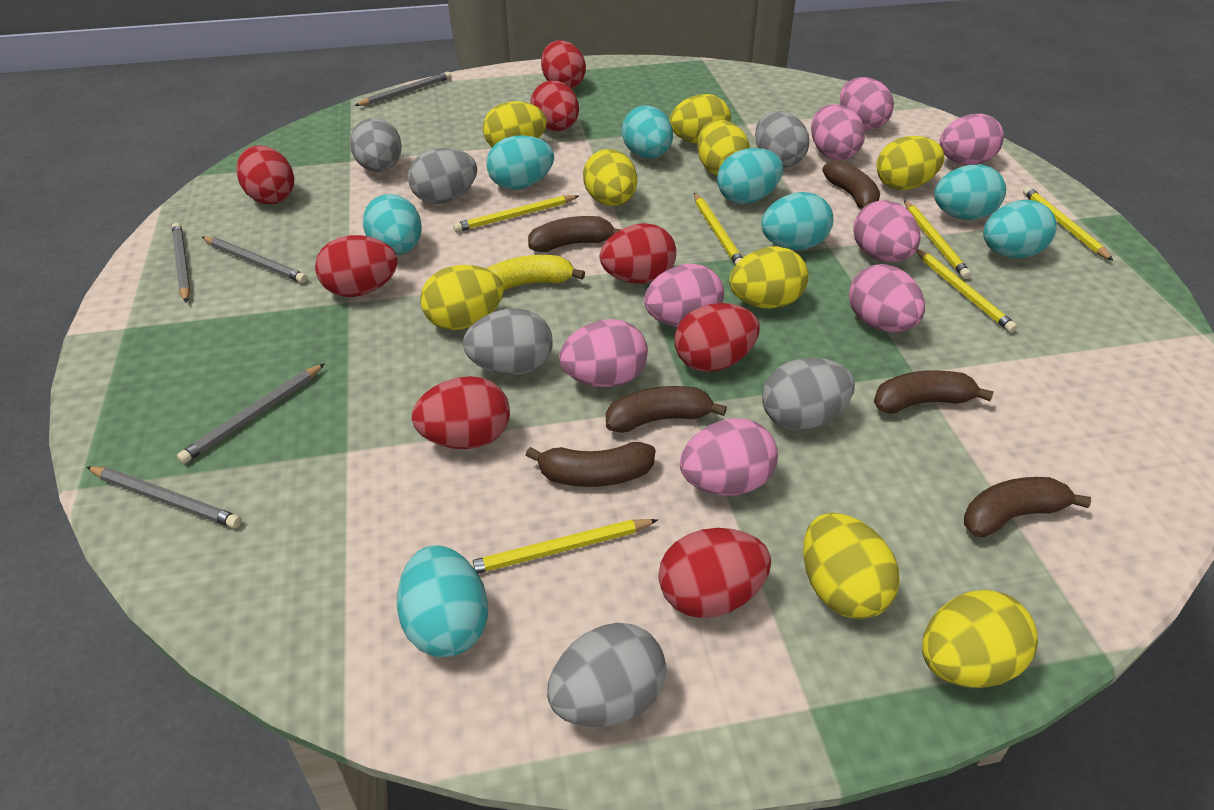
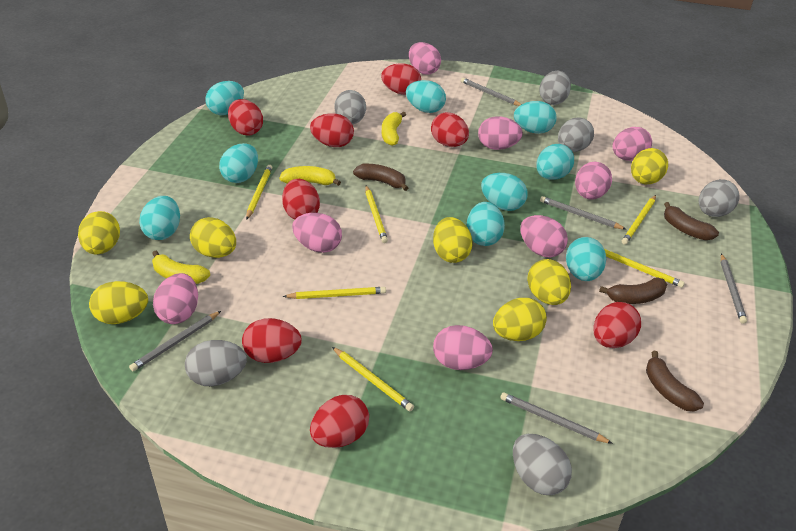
brown banana: [526,442,656,487] [528,216,621,252] [606,386,727,433] [822,160,880,209] [874,370,994,414] [964,477,1091,537] = 6 -> [353,164,408,191] [599,277,667,304] [646,351,704,411] [664,202,719,240] = 4
turquoise egg: [363,194,422,255] [397,545,488,658] [486,135,554,190] [622,106,673,158] [717,148,783,204] [761,192,833,250] [934,165,1006,220] [983,200,1057,258] = 8 -> [139,196,180,240] [205,81,244,115] [219,143,258,183] [406,80,446,113] [467,202,505,246] [481,173,528,211] [514,101,557,134] [536,144,574,180] [566,237,606,281] = 9
yellow banana: [487,255,585,291] = 1 -> [152,251,210,284] [279,166,341,186] [382,112,406,146] = 3
yellow egg: [420,265,504,330] [483,101,547,147] [583,149,637,206] [670,94,731,144] [697,120,750,176] [729,246,808,309] [803,513,900,619] [877,136,945,190] [922,590,1038,688] = 9 -> [78,211,120,255] [89,281,148,324] [190,217,236,258] [433,217,473,263] [493,298,547,341] [527,259,571,305] [631,148,668,184] = 7

